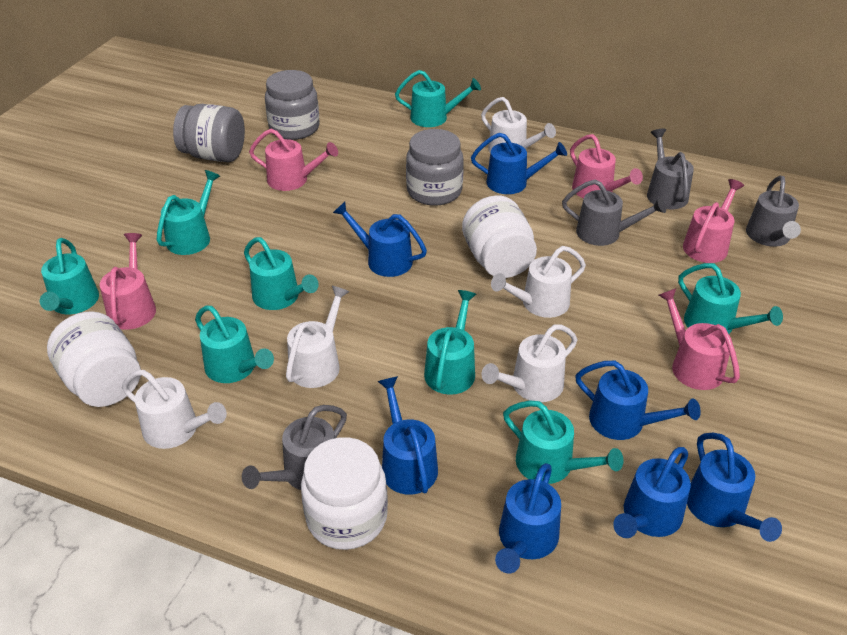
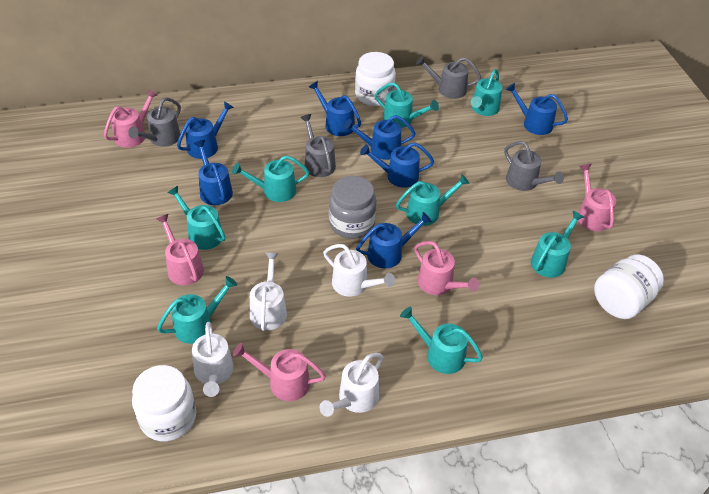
grey jar: [173,104,245,162] [265,70,320,140] [406,129,464,206] = 3 -> [329,176,377,239] = 1
white watering can: [122,370,227,449] [286,286,350,388] [481,97,556,153] [482,324,577,402] [491,246,586,318] = 5 -> [192,322,234,397] [250,253,287,331] [320,353,383,417] [323,244,395,297] = 4

